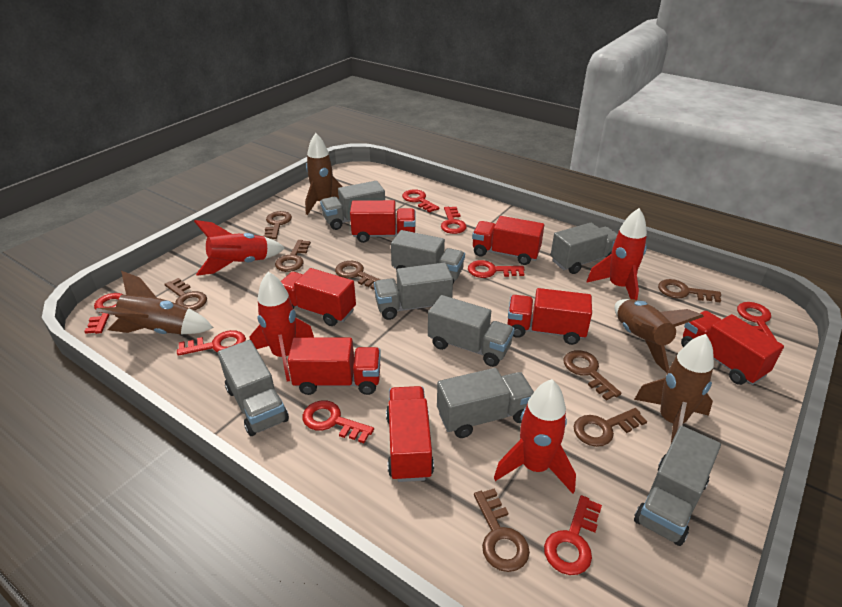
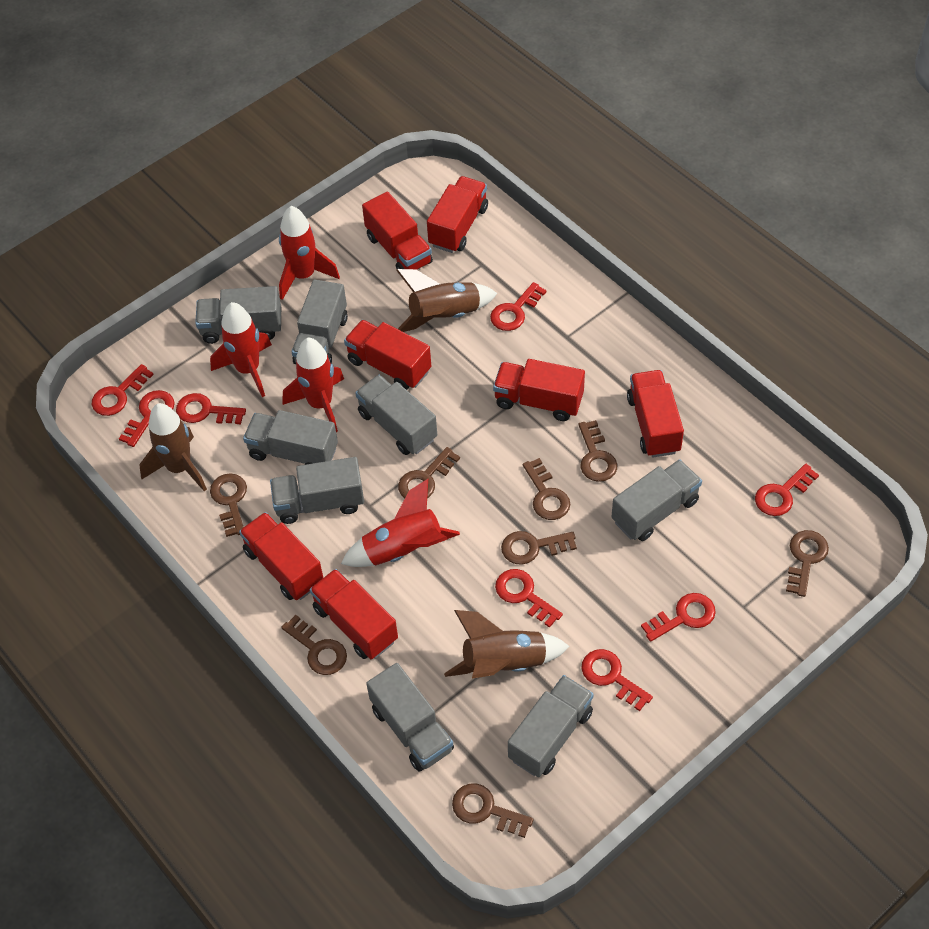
brown rocket: [96,271,213,334] [305,133,343,215] [614,299,704,373] [634,334,714,443] = 4 -> [139,403,207,491] [396,269,498,332] [444,610,570,679] = 3

